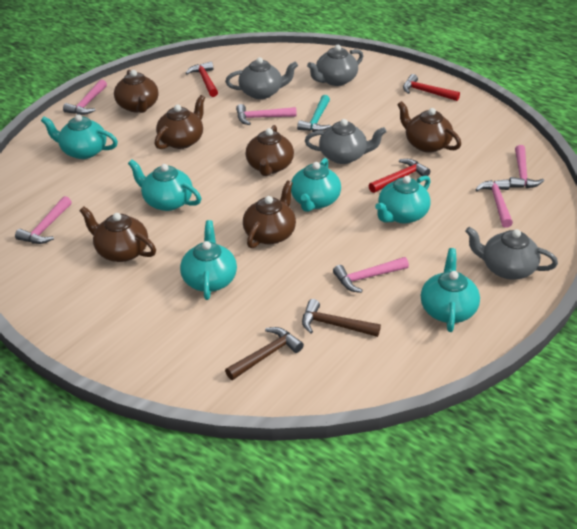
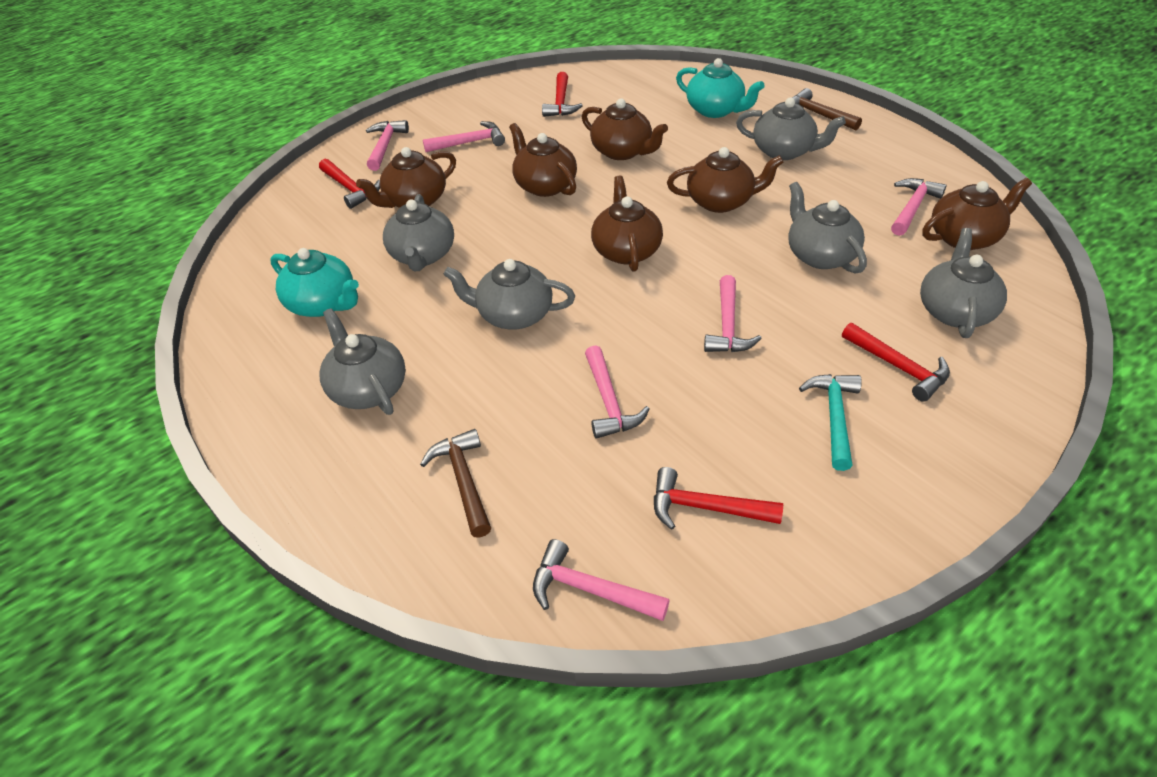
grey teapot: [225,57,298,99] [305,119,386,164] [307,45,363,86] [465,227,558,279] = 4 -> [319,308,406,415] [383,194,454,271] [443,259,575,330] [736,98,846,160] [788,182,867,274] [920,228,1007,338] = 6
red hammer: [186,62,218,97] [369,159,430,193] [403,74,460,101] = 3 -> [319,159,380,209] [542,72,583,117] [654,467,783,530] [842,323,950,402] = 4
turquoise teapot: [41,114,118,159] [128,159,201,211] [180,220,237,300] [291,158,341,212] [375,176,431,223] [421,248,480,332] = 6 -> [270,248,359,317] [676,58,765,118] = 2

